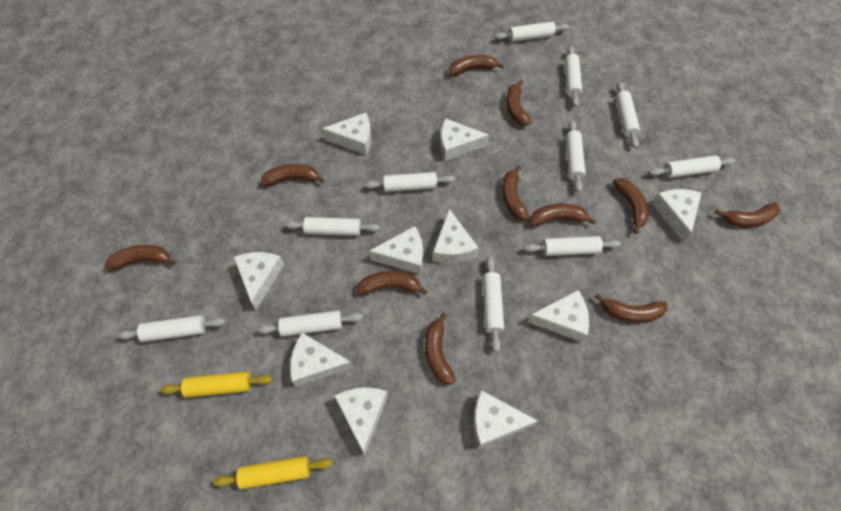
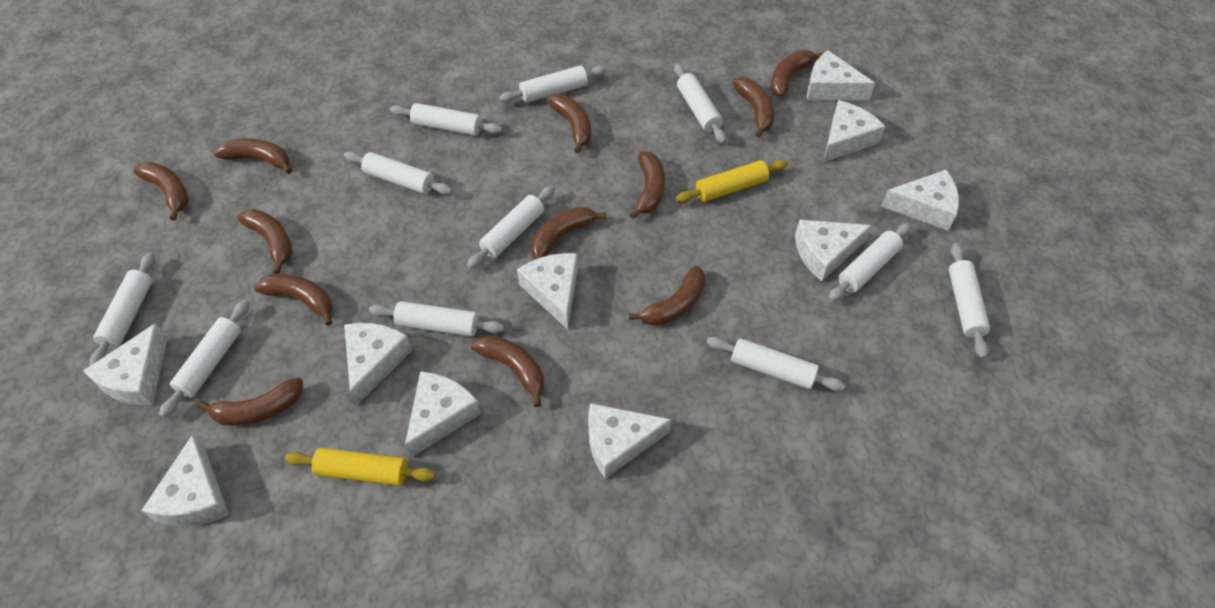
brown banana: [105,245,176,271] [261,164,325,186] [357,271,427,295] [425,313,456,385] [449,55,504,76] [502,165,529,220] [506,80,531,126] [530,203,596,226] [595,294,668,323] [613,178,649,234] [715,202,780,227] = 11 -> [133,162,188,221] [197,378,303,426] [214,139,292,174] [237,209,292,274] [254,274,333,326] [471,335,544,407] [531,207,606,259] [546,94,591,153] [629,151,665,219] [629,266,705,326] [732,77,775,138] [770,50,824,97] = 12

